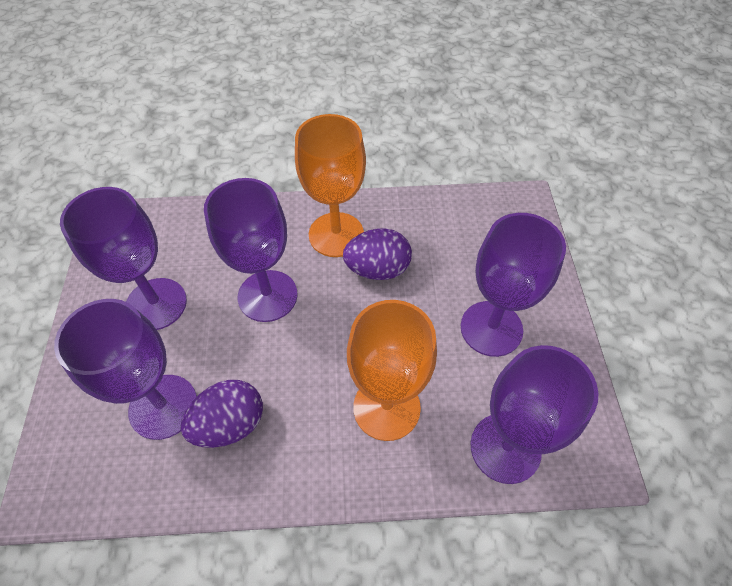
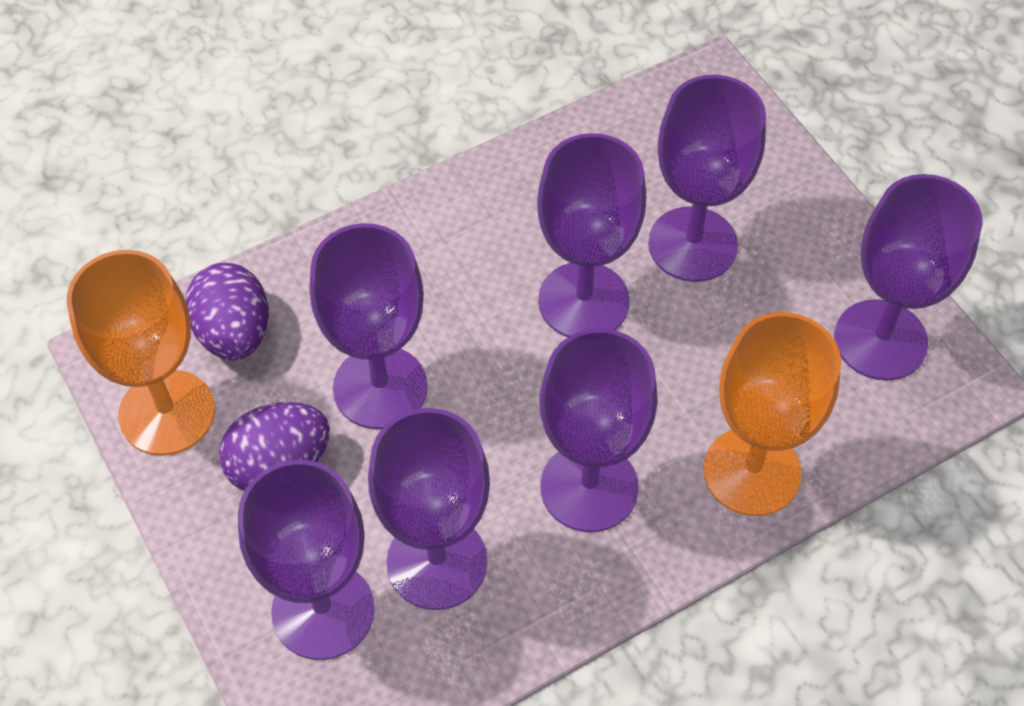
purple goblet: [54,299,197,440] [60,187,187,330] [204,178,297,322] [461,213,566,357] [470,345,598,484] = 5 -> [238,460,375,660] [310,223,428,429] [368,408,490,610] [537,133,646,337] [539,328,658,532] [648,75,766,282] [834,174,983,381] = 7

